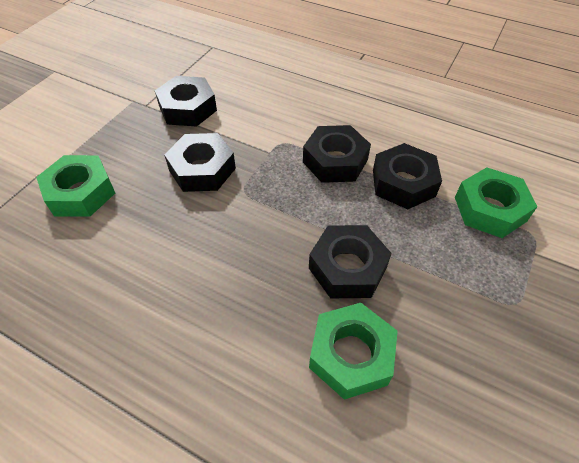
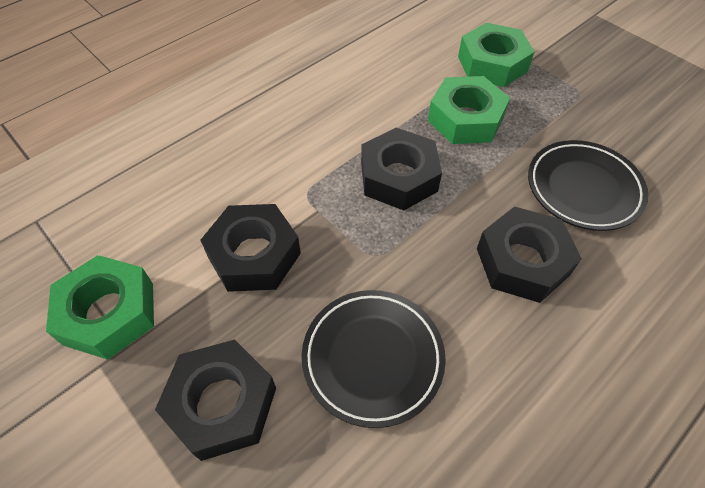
black nut: [155,76,217,127] [164,133,236,192] [303,125,371,183] [309,225,392,298] [373,143,442,209] = 5 -> [155,339,276,461] [200,204,301,292] [361,128,442,210] [477,206,582,303] = 4
black plate: none = 0 -> [302,290,446,428] [528,140,648,231] = 2

